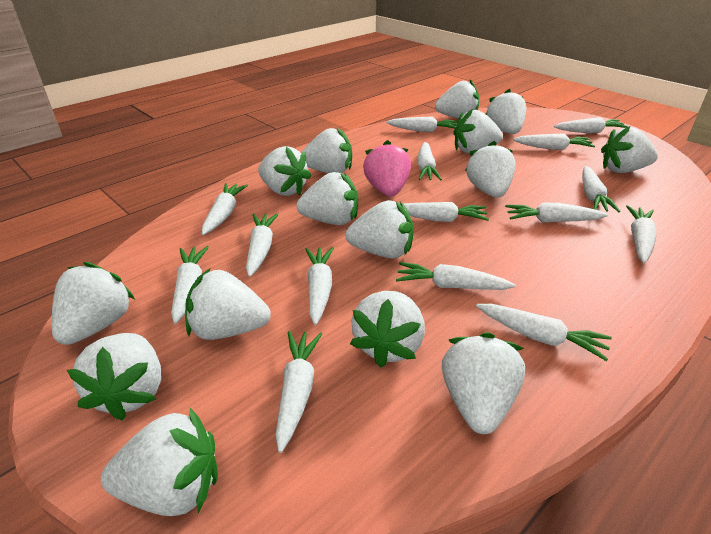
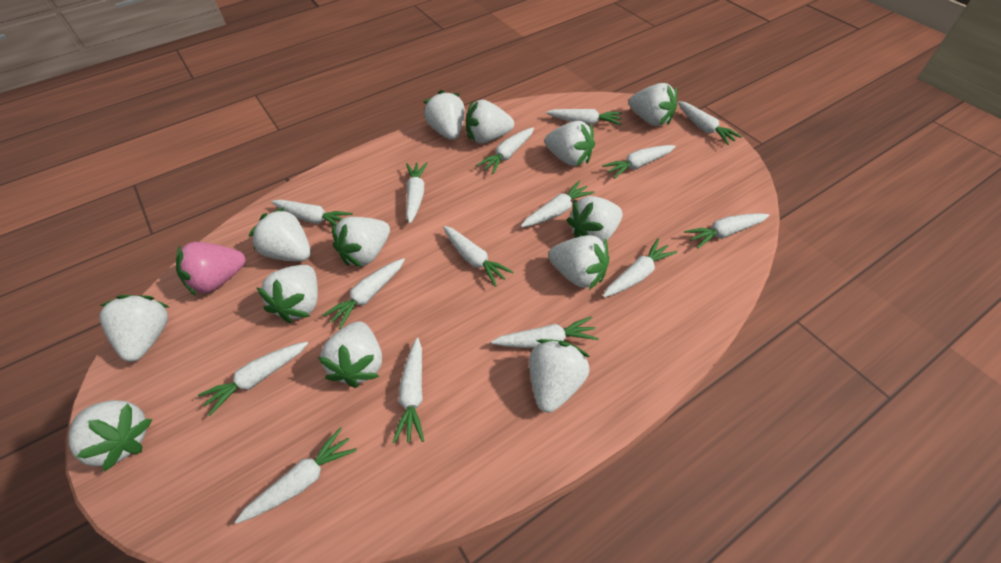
white strawberry: [52,262,135,345] [67,333,161,420] [101,408,218,516] [185,268,271,340] [258,146,311,196] [296,172,358,225] [301,128,352,173] [346,200,414,259] [350,291,425,368] [435,80,479,118] [442,332,525,434] [454,109,503,153] [465,141,516,198] [486,89,526,134] [601,126,658,173] = 15 -> [68,400,153,471] [99,295,170,362] [249,207,311,261] [256,265,318,323] [318,321,382,388] [332,217,390,268] [424,90,465,140] [466,100,514,144] [529,339,590,413] [545,121,595,166] [548,235,609,290] [567,196,623,243] [629,83,677,126] = 13

